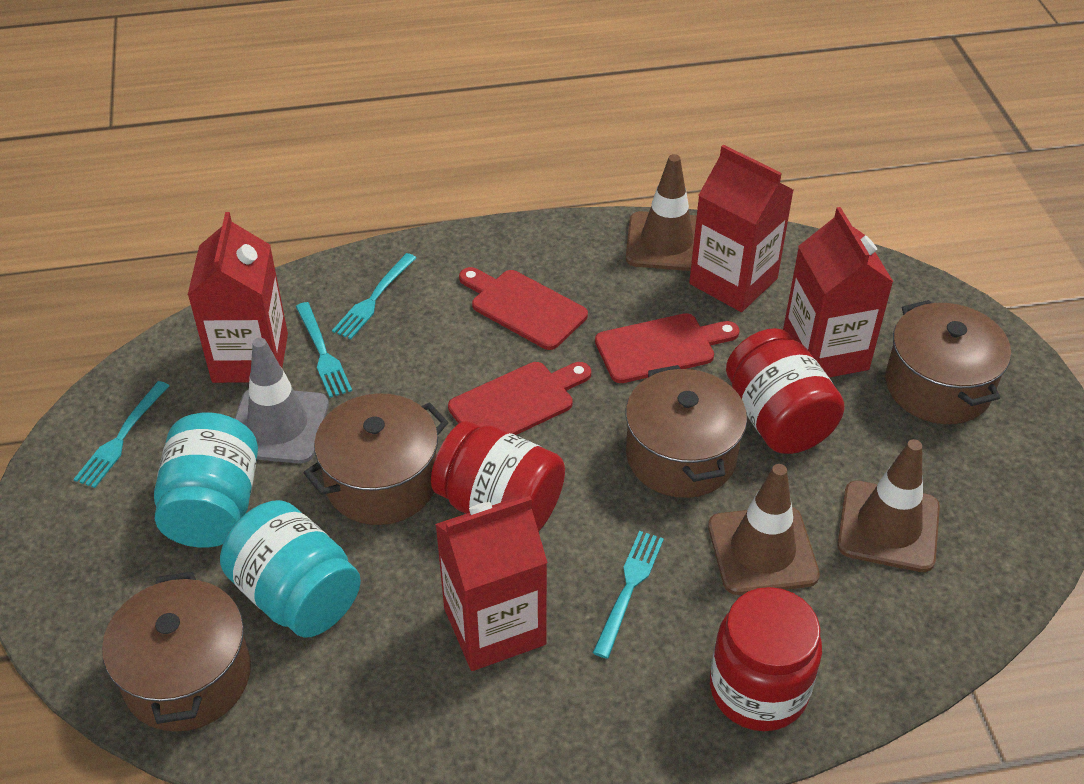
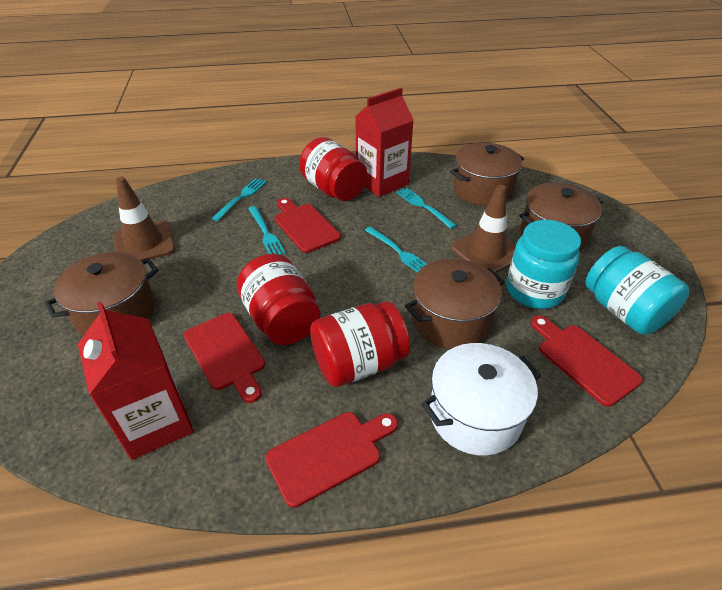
brown traffic cone: [626,154,697,271] [708,464,820,595] [837,439,940,572] = 3 -> [113,177,175,261] [451,185,516,273] = 2
grey traffic cone: [234,338,329,463] = 1 -> none = 0
red carton: [188,212,288,383] [435,496,548,671] [689,144,794,312] [783,207,893,378] = 4 -> [78,302,194,460] [355,88,414,197] = 2
red cutting board: [448,362,591,435] [459,267,588,350] [595,313,740,383] = 3 -> [184,313,265,403] [265,412,398,508] [275,198,341,253] [530,315,643,407] = 4
white pot: none = 0 -> [421,343,541,456] = 1

